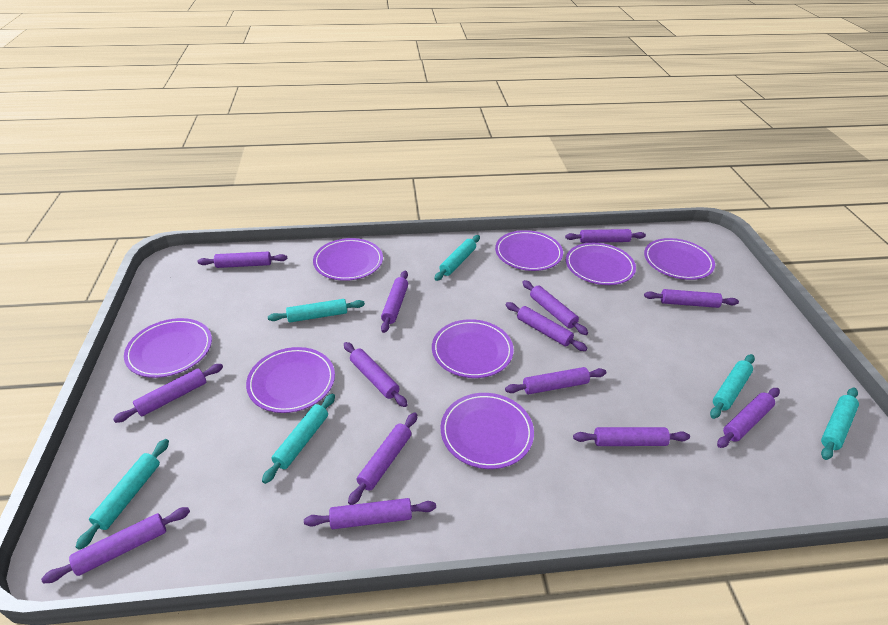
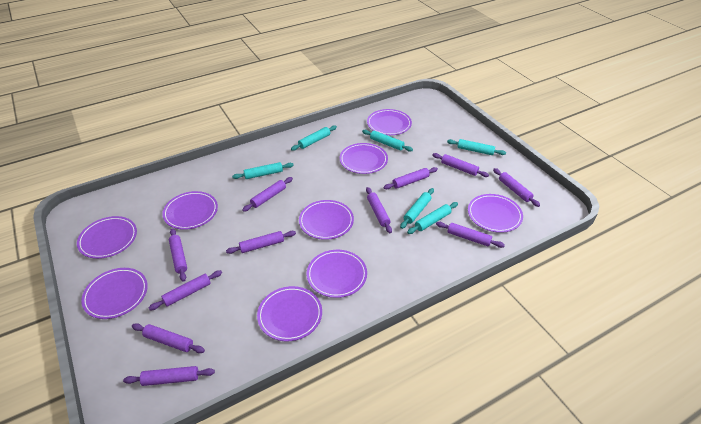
purple plate: [124,318,212,378] [246,347,335,413] [313,238,383,281] [432,319,514,378] [441,393,534,469] [495,230,563,271] [566,243,636,285] [644,238,715,280] = 8 -> [77,216,137,259] [81,268,148,319] [162,191,218,230] [257,286,322,341] [299,200,354,240] [307,250,367,298] [340,143,388,174] [367,109,412,135] [468,194,523,233] = 9
purple rolling pin: [41,507,190,584] [113,364,223,423] [198,252,287,268] [304,498,436,529] [344,342,408,407] [348,413,417,505] [381,270,408,333] [505,367,607,395] [506,302,587,351] [522,280,588,335] [565,229,646,243] [573,427,690,446] [644,289,739,308] [717,388,780,448] = 14 -> [123,366,215,386] [132,323,205,353] [148,270,222,310] [169,228,187,282] [226,231,296,254] [242,177,293,212] [366,187,392,233] [384,167,438,189] [432,153,489,177] [436,222,505,248] [493,168,540,207] = 11

